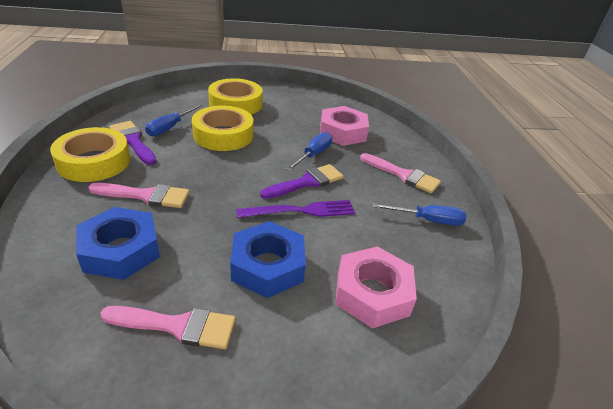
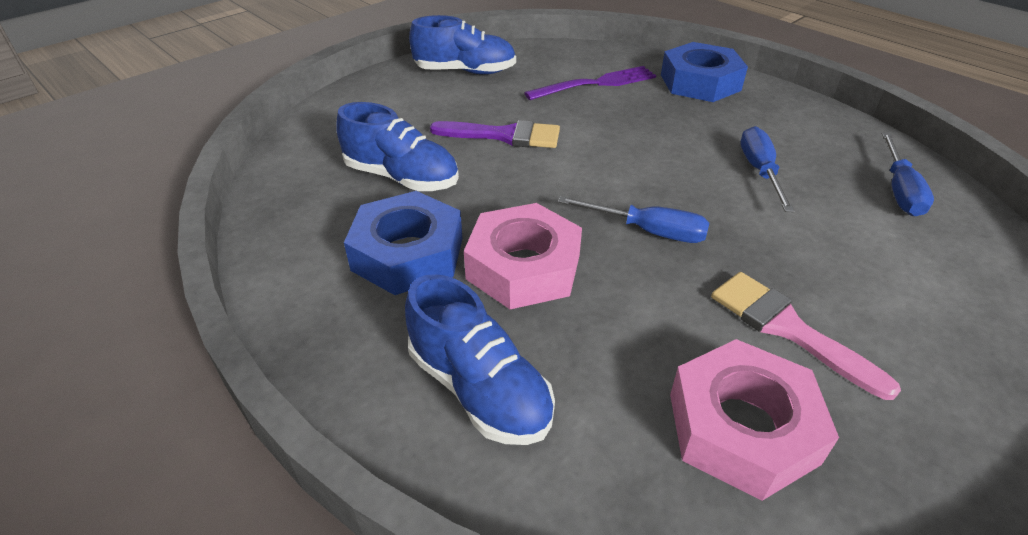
blue shoe: none = 0 -> [336,102,459,191] [405,274,555,445] [409,15,516,74] = 3
pink brush: [88,183,190,208] [100,306,236,349] [360,153,441,193] = 3 -> [711,272,901,400] = 1
purple brush: [109,121,156,165] [260,164,343,199] = 2 -> [430,120,560,148] = 1
yellow tape: [50,127,130,182] [192,106,253,151] [208,78,263,115] = 3 -> none = 0

